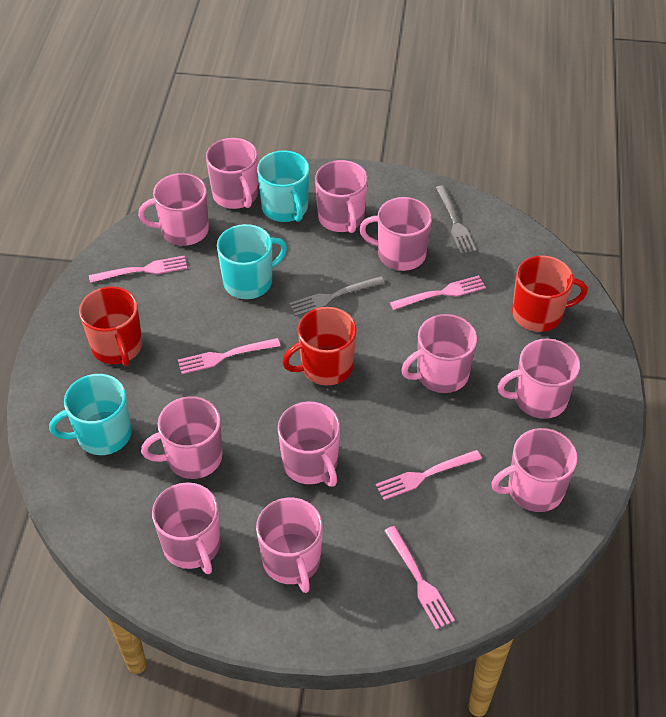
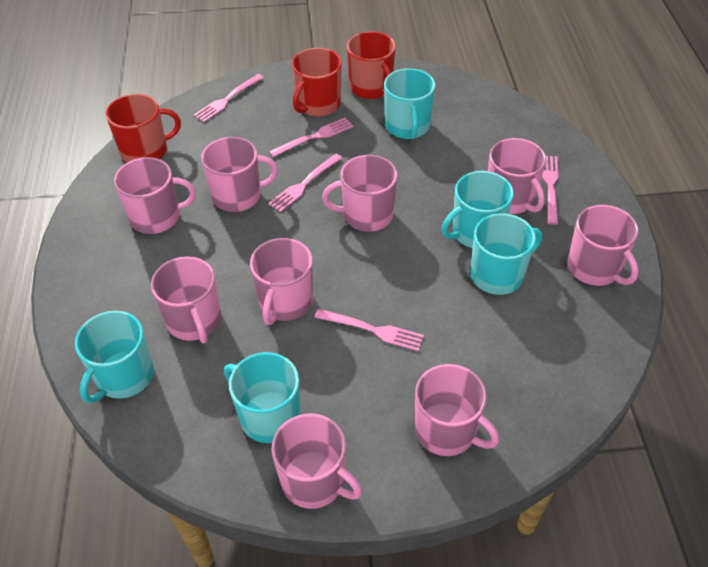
grey fork: [289,276,385,316] [436,185,476,254] = 2 -> none = 0
pink mug: [138,173,209,246] [141,396,222,479] [152,482,221,574] [206,138,258,209] [256,498,323,593] [278,402,340,487] [315,160,368,233] [359,197,432,271] [401,314,477,393] [491,428,577,512] [497,339,580,419] = 11 -> [114,157,196,234] [151,256,221,343] [201,137,278,212] [250,238,313,325] [272,414,362,509] [322,155,397,232] [415,364,499,456] [488,138,546,214] [567,205,639,286] = 9
turquoise mug: [49,374,132,455] [217,224,287,299] [257,150,309,222] = 3 -> [75,311,154,403] [224,352,301,443] [384,68,435,139] [441,171,514,248] [470,213,542,295] = 5

